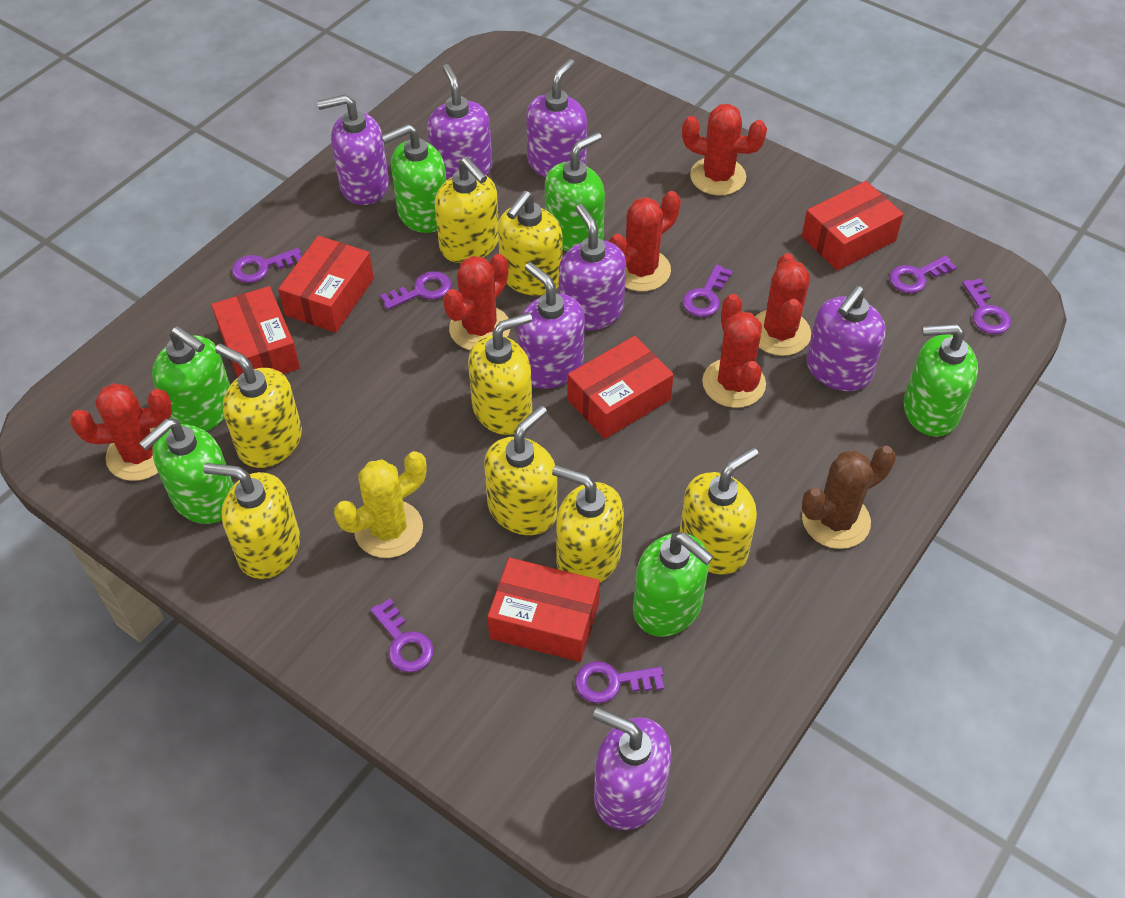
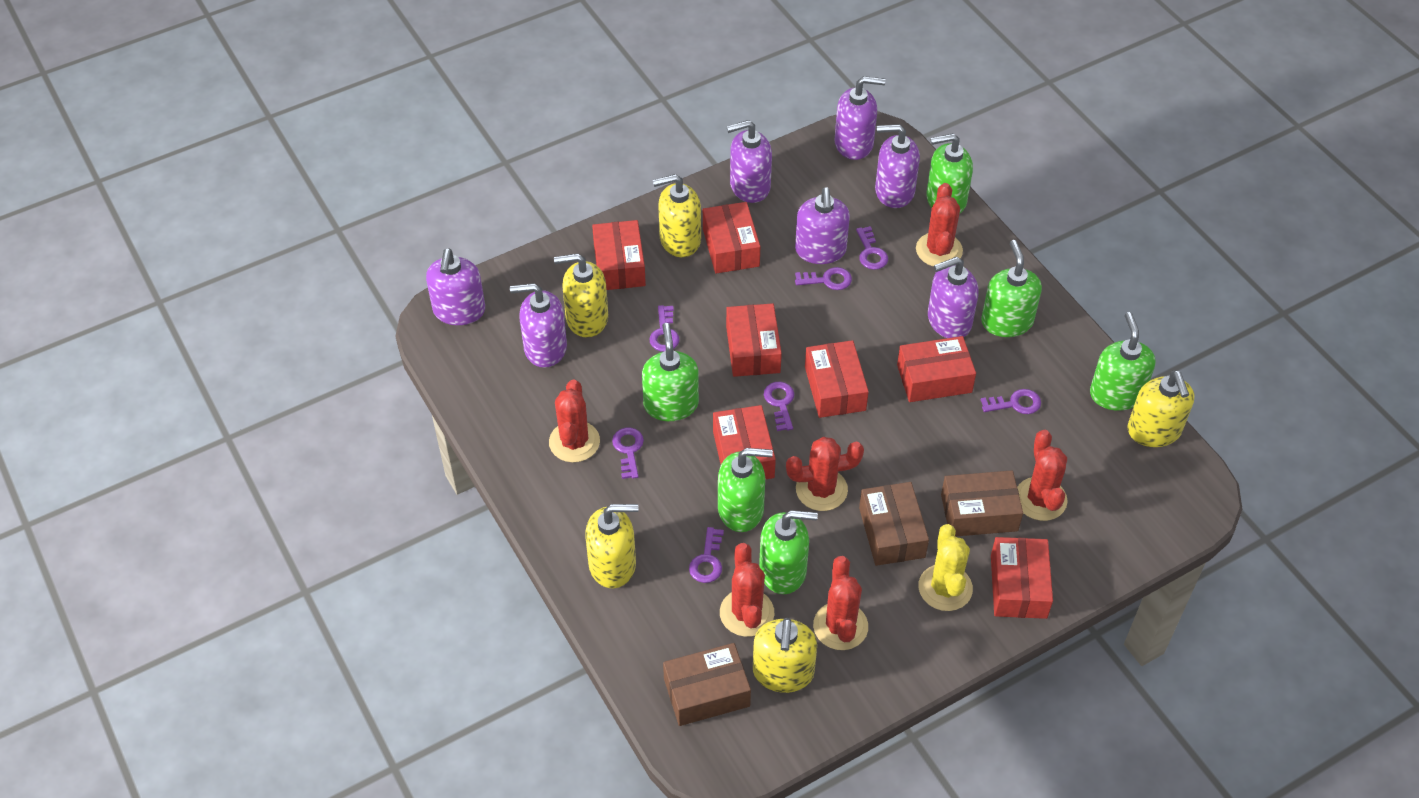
brown box: none = 0 -> [663,643,751,726] [859,482,929,566] [941,470,1023,537] = 3
brown cactus: [802,446,896,549] = 1 -> none = 0
red box: [211,286,300,378] [278,236,374,333] [487,558,600,662] [568,336,674,439] [802,181,904,271] = 5 -> [592,220,646,290] [703,202,760,274] [713,405,776,480] [726,303,782,377] [805,340,869,418] [897,336,976,402] [991,537,1053,619] = 7
yellow soap dispenser: [203,463,300,579] [215,344,302,468] [435,157,499,263] [468,312,532,435] [484,405,557,535] [498,191,563,296] [552,465,624,583] [680,447,759,574] = 8 -> [554,253,608,337] [585,504,638,588] [653,174,701,257] [753,618,817,693] [1127,370,1194,447] = 5

